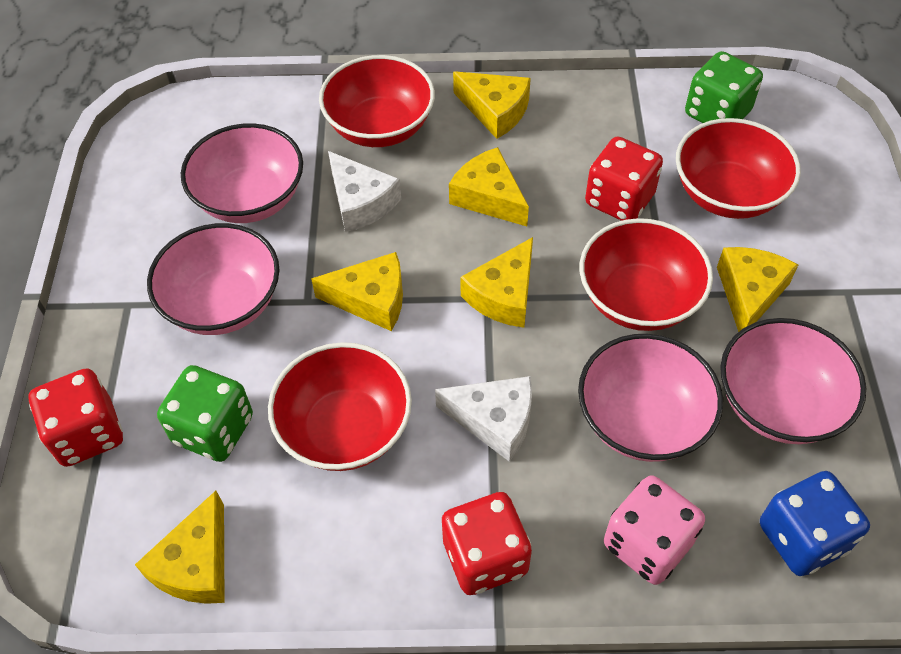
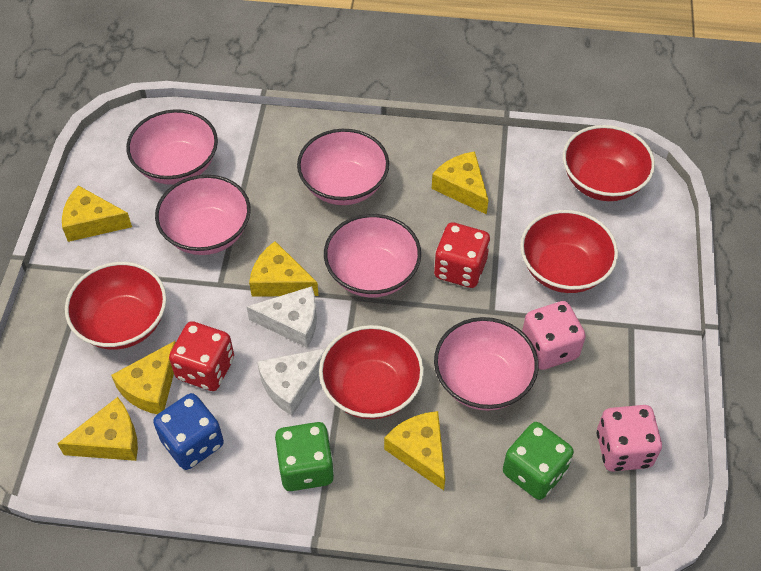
pink bowl: [147,223,279,335] [181,123,303,223] [578,334,723,462] [720,318,866,444] = 4 -> [126,109,218,185] [155,175,251,255] [297,129,389,205] [324,214,421,298] [434,317,538,411] = 5
pink dice: [604,475,705,585] = 1 -> [522,301,586,370] [597,405,662,472] = 2
red dice: [28,368,123,467] [442,492,532,595] [585,137,663,221] = 3 -> [169,321,234,391] [434,222,490,288] = 2

